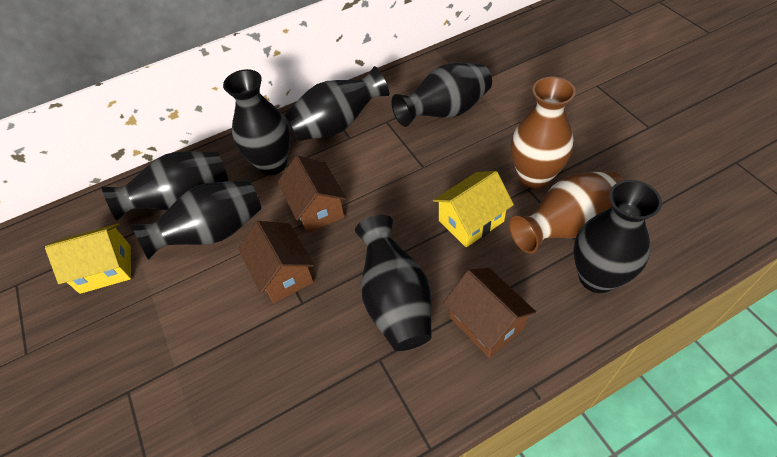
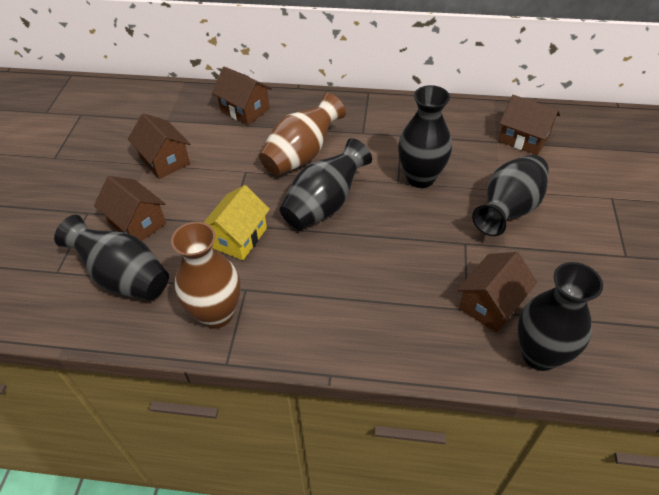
black vase: [102,151,228,221] [131,180,261,260] [223,69,290,175] [285,66,389,141] [355,215,432,351] [392,63,492,127] [574,180,662,293] = 7 -> [54,215,169,301] [280,138,372,230] [398,85,452,188] [472,155,549,236] [517,262,603,371] = 5
brown house: [238,221,314,304] [278,156,347,233] [443,268,536,358] = 3 -> [94,176,166,241] [128,113,190,179] [212,67,272,125] [457,252,537,333] [499,95,560,155] = 5
yellow house: [45,223,131,294] [433,171,514,247] = 2 -> [204,185,270,260] = 1

